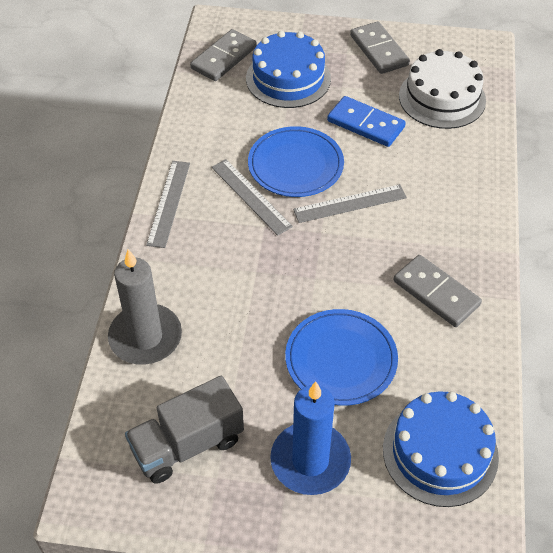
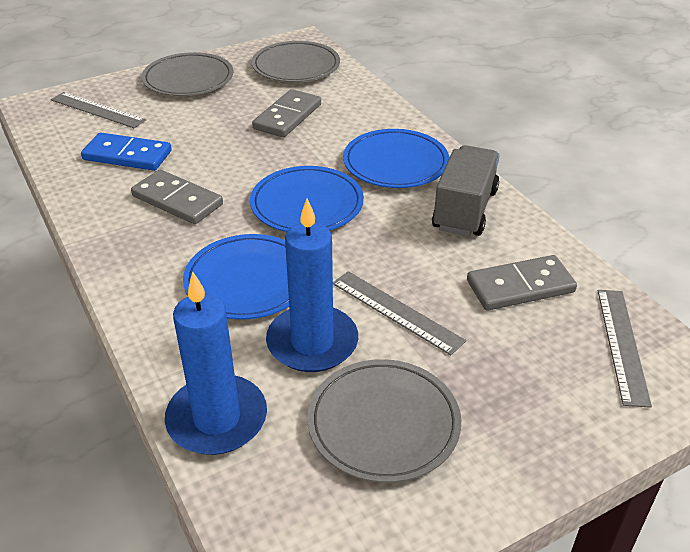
blue cake: [246,31,331,108] [383,391,499,507] = 2 -> none = 0
blue candle: [270,381,351,495] = 1 -> [165,272,267,455] [266,198,358,372] = 2
blue plate: [248,126,344,197] [285,309,398,406] = 2 -> [183,234,289,320] [250,166,364,232] [343,129,449,188] = 3
grey candle: [108,249,182,365] = 1 -> none = 0
grey plate: none = 0 -> [142,52,234,96] [252,41,340,82] [307,359,461,483] = 3
white cake: [399,49,486,129] = 1 -> none = 0

